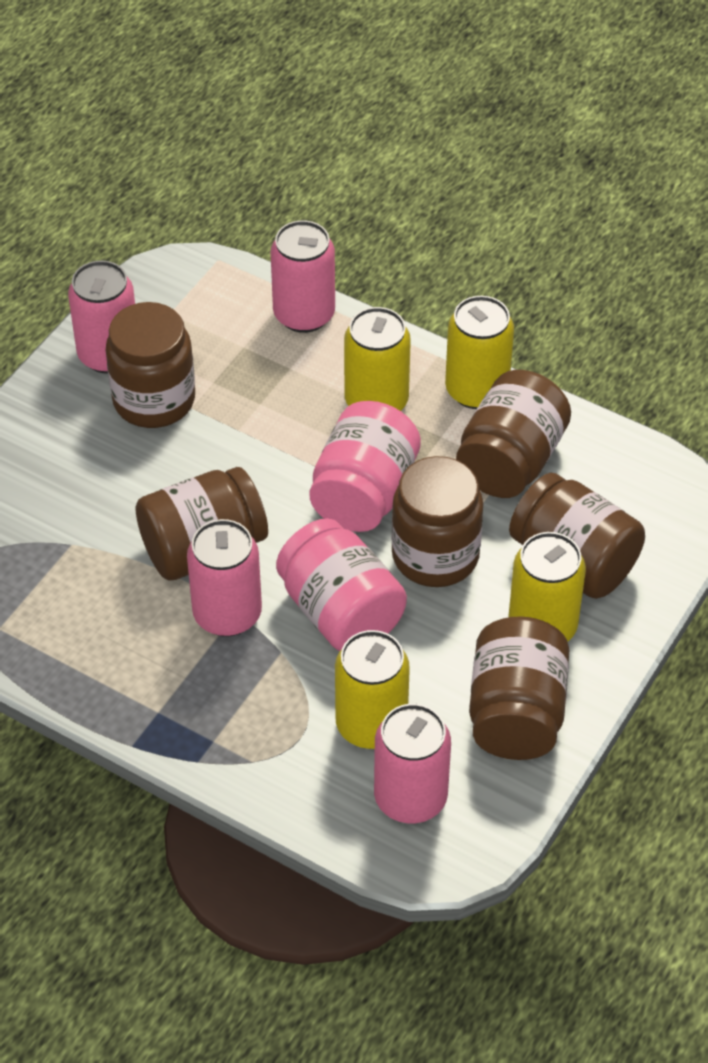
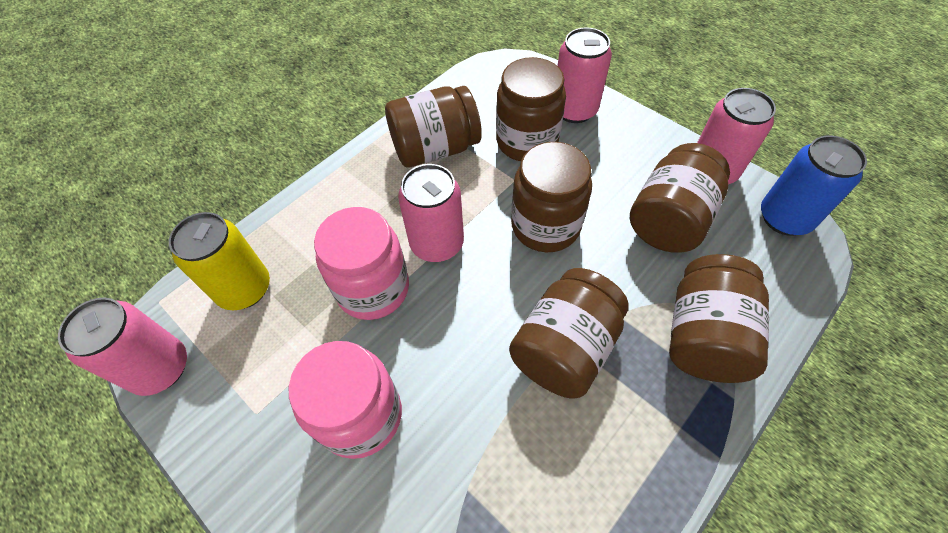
blue can: none = 0 -> [761,136,867,236] = 1
yellow can: [335,630,410,749] [344,307,411,411] [445,296,514,409] [509,532,586,642] = 4 -> [169,212,270,310] = 1

